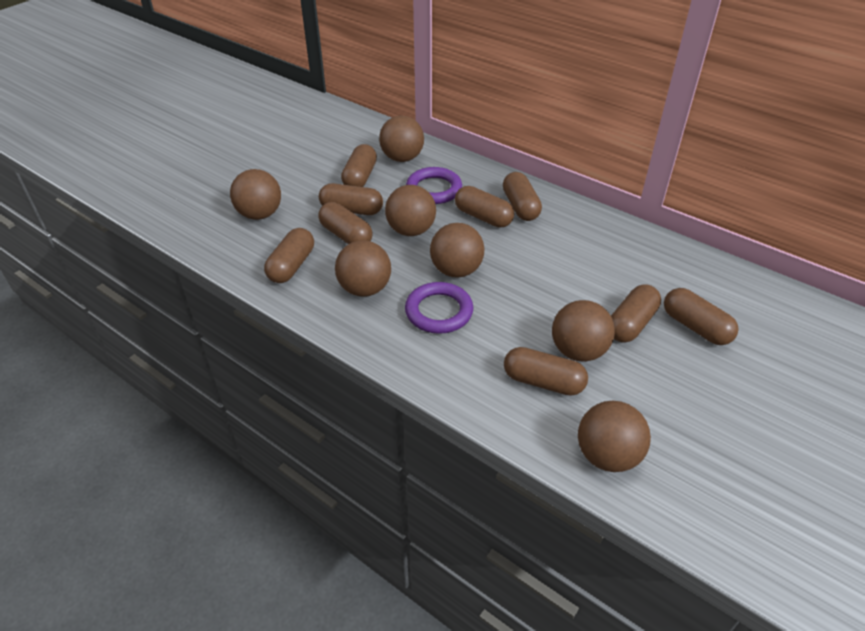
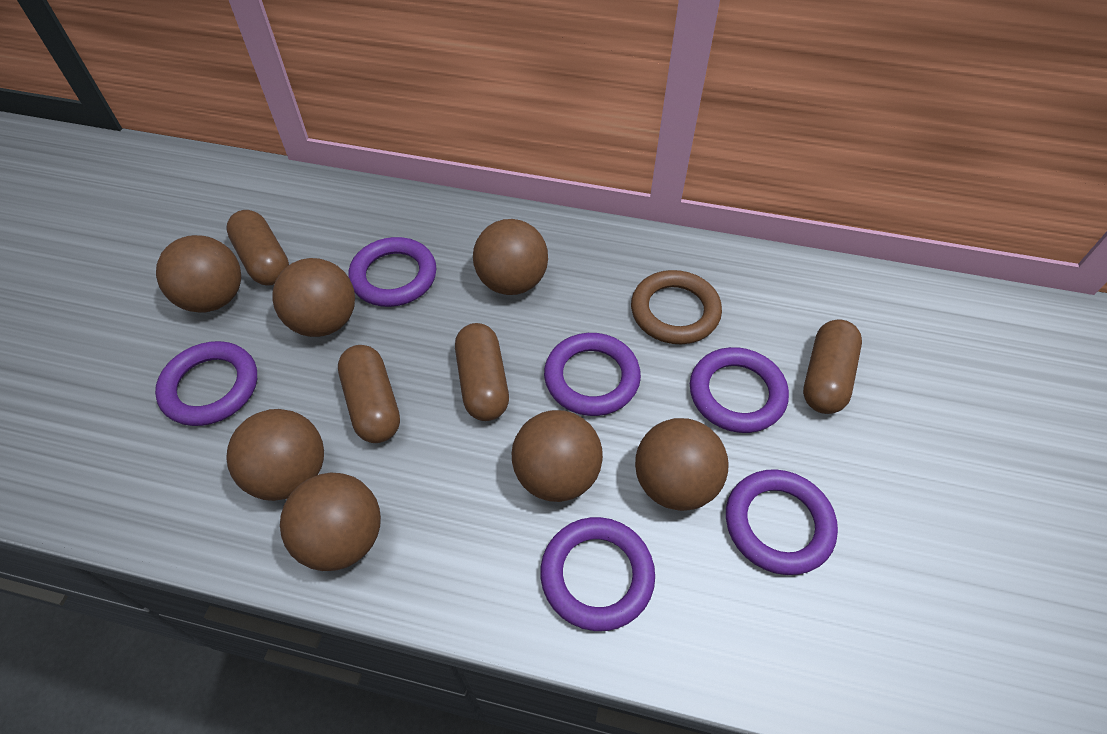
brown capsule: [264,228,314,283] [318,202,373,244] [319,183,383,215] [341,144,377,187] [455,186,514,228] [503,172,542,221] [504,347,588,396] [611,284,661,343] [664,288,738,345] = 9 -> [226,210,289,286] [338,345,400,443] [455,323,509,421] [803,320,862,414] = 4
brown ring: none = 0 -> [631,270,722,344] = 1
purple ring: [405,282,473,334] [406,167,462,204] = 2 -> [155,341,257,426] [348,237,436,307] [540,517,655,631] [544,333,641,416] [690,347,789,433] [726,469,838,575] = 6

